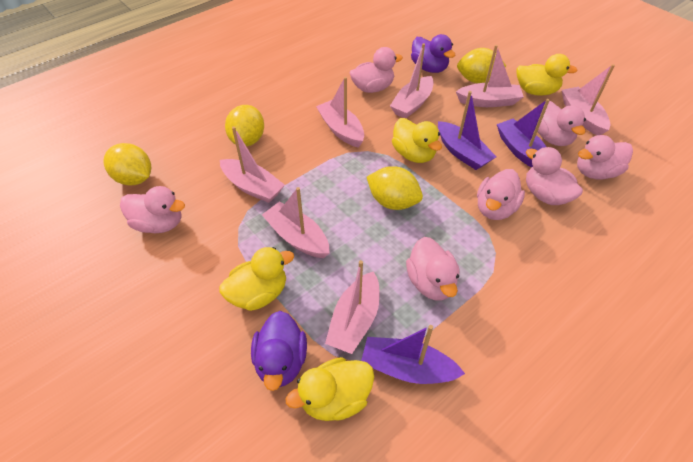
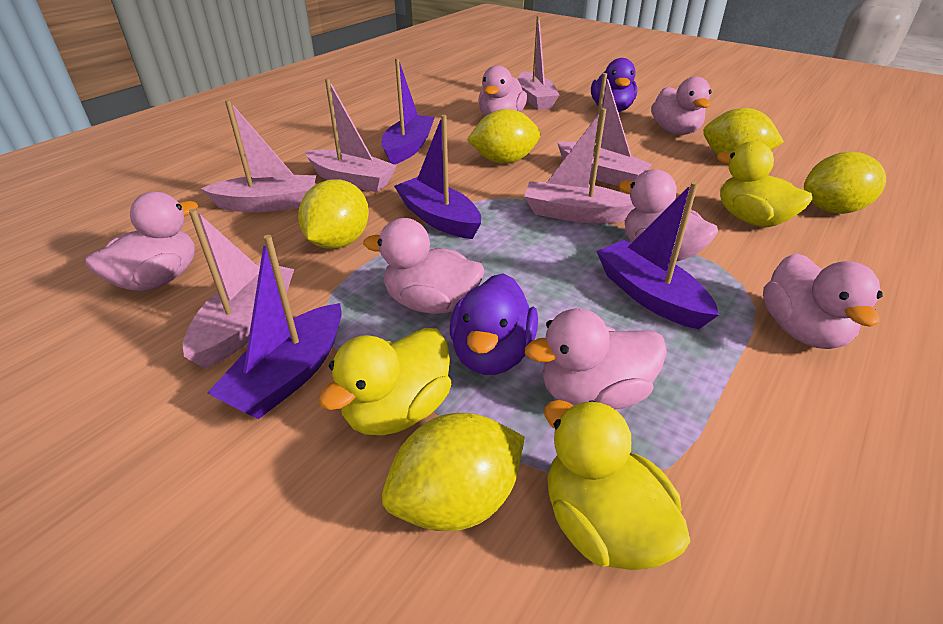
pink boat: [220,126,285,203] [262,187,330,258] [316,77,364,148] [325,260,380,354] [390,43,434,118] [456,45,524,107] [562,64,615,135] = 7 -> [183,209,294,368] [201,100,316,212] [305,78,397,192] [518,16,559,110] [524,108,635,223] [557,73,653,186] = 6
purple boat: [361,325,465,384] [438,91,497,170] [497,99,550,168] = 3 -> [207,235,342,419] [381,58,435,164] [394,115,481,239] [596,182,719,329] = 4
yellow duck: [219,247,294,311] [286,357,374,421] [392,118,442,163] [516,54,578,96] = 4 -> [318,328,451,435] [544,400,691,570] [716,141,812,227] = 3
yellow lemon: [104,143,151,185] [225,105,264,147] [367,166,423,210] [457,48,506,83] = 4 -> [298,179,369,249] [382,413,525,531] [467,109,541,163] [703,108,784,154] [804,152,886,214] = 5

